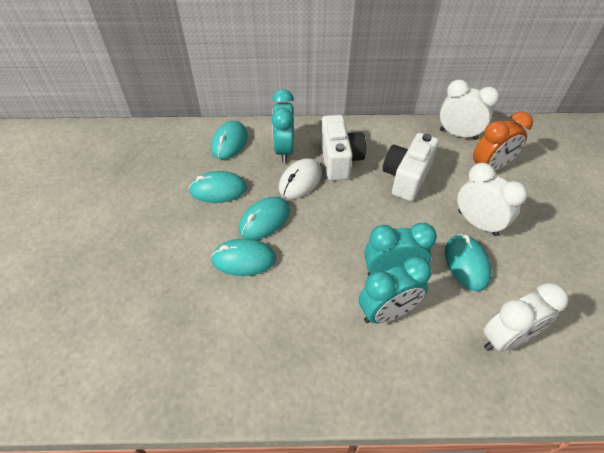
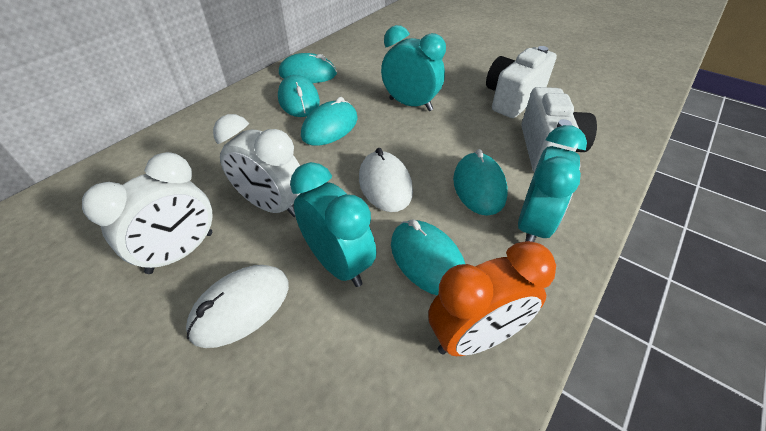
white clock: [440,80,499,140] [457,163,528,236] [483,283,569,352] = 3 -> [82,152,213,274] [213,114,300,217] = 2
white mouse: [279,158,322,199] = 1 -> [186,265,289,348] [359,148,413,212] = 2

